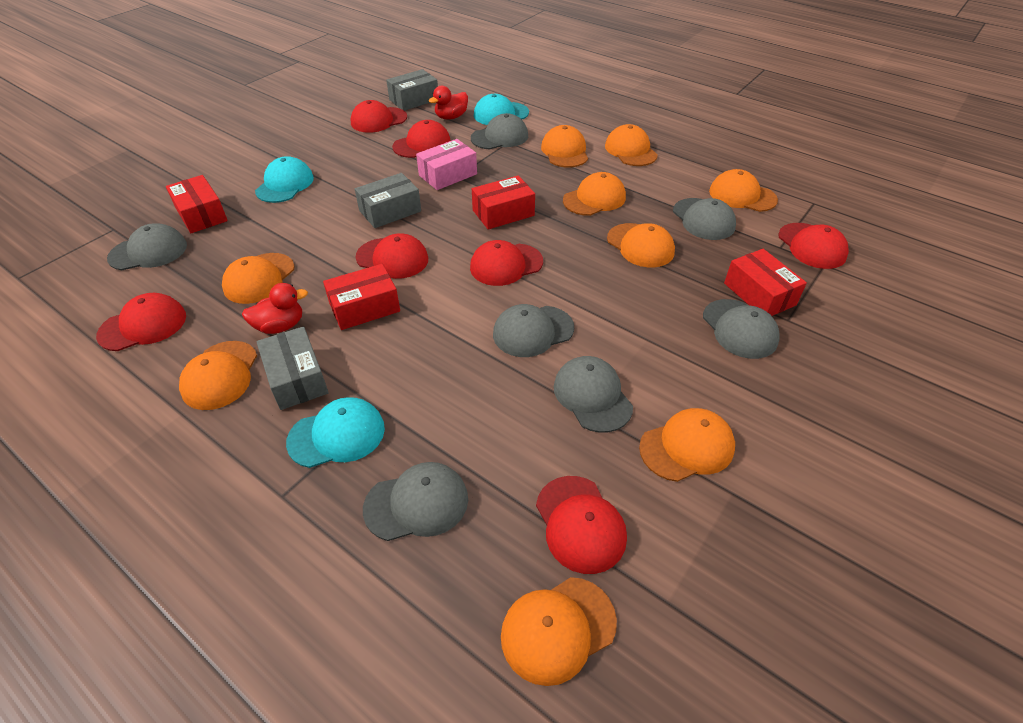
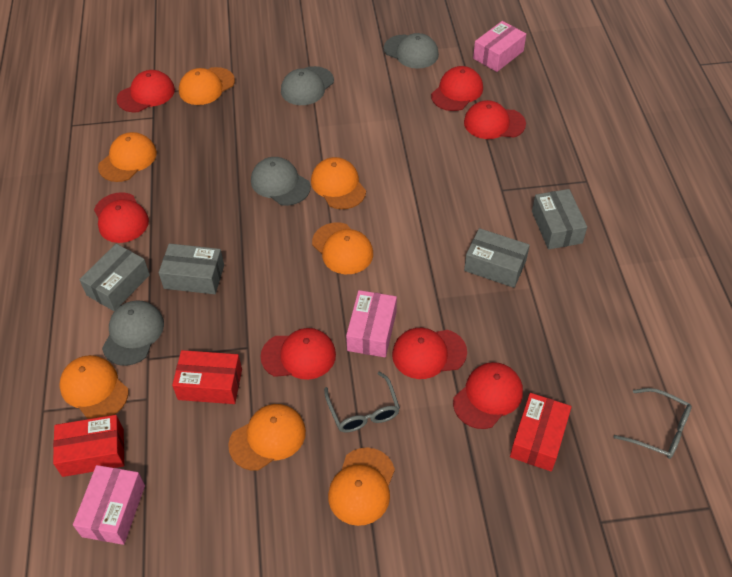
grey box: [257,326,329,410] [355,173,421,228] [386,69,438,111] = 3 -> [79,244,150,311] [159,244,224,294] [464,228,530,288] [532,189,587,249] = 4
grey cap: [107,223,187,270] [363,462,468,541] [471,113,528,149] [493,304,574,357] [554,356,633,433] [673,198,736,240] [703,299,780,359] = 7 -> [102,300,164,366] [251,157,311,206] [281,66,334,105] [384,33,439,69] = 4
grey glasses: none = 0 -> [324,371,400,433] [614,388,692,459] = 2
orange cap: [179,341,257,410] [222,253,294,304] [501,577,617,686] [541,125,588,167] [563,172,626,216] [605,124,658,166] [607,223,675,268] [639,408,735,482] [709,169,778,212] = 9 -> [59,355,128,419] [98,132,157,182] [179,67,235,105] [228,404,306,471] [311,157,366,209] [312,223,373,274] [328,448,395,526] = 7
pink box: [416,139,477,190] = 1 -> [73,465,145,545] [346,290,397,357] [473,21,526,72] = 3
red box: [166,175,228,233] [323,264,400,330] [472,176,535,230] [724,249,807,316] = 4 -> [53,415,124,477] [172,350,242,404] [510,393,572,471] = 3
red duck: [242,283,308,334] [429,85,468,120] = 2 -> none = 0
turquoise cap: [255,156,314,203] [286,397,385,468] [474,94,529,125] = 3 -> none = 0

